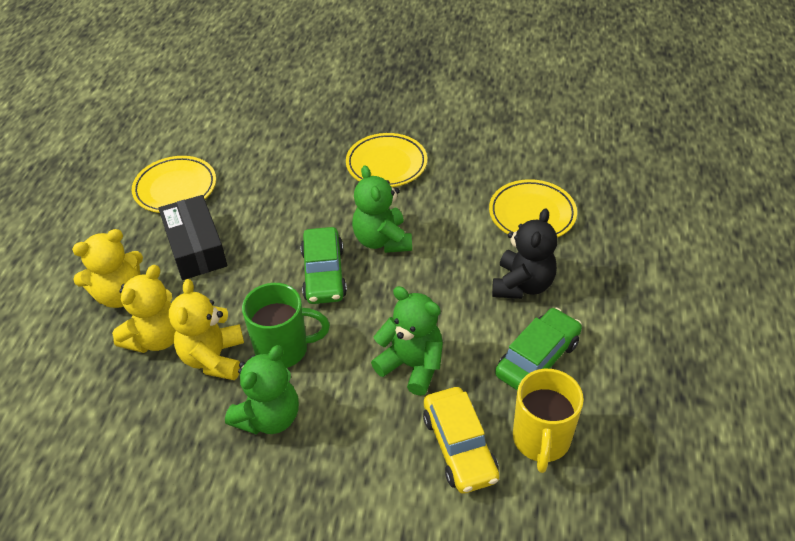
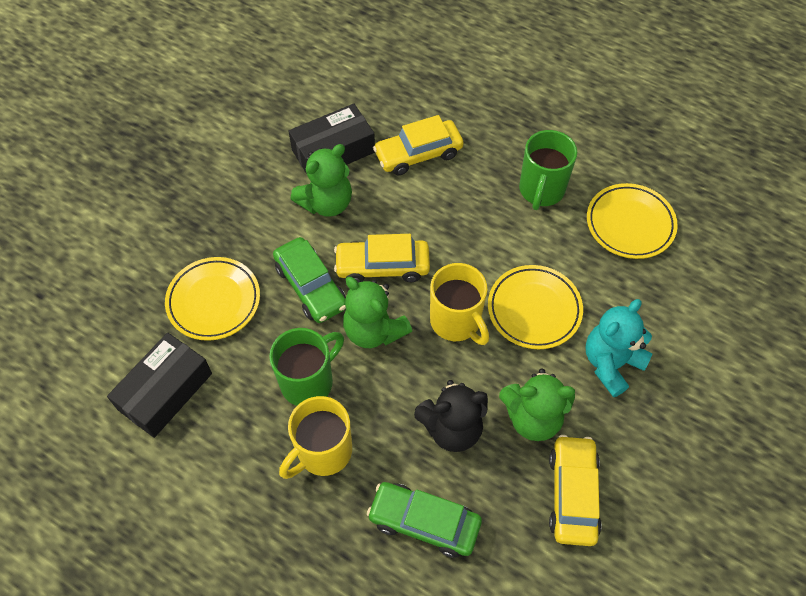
black box: [158,195,227,280] = 1 -> [107,332,212,438] [289,104,375,174] = 2
green mug: [242,283,330,368] = 1 -> [269,328,344,406] [519,130,577,210] = 2
turquoise teddy bear: none = 0 -> [585,299,652,397] = 1
yellow car: [423,387,499,493] = 1 -> [334,234,430,283] [373,115,463,176] [549,435,602,546] = 3
yellow mug: [513,369,584,473] = 1 -> [279,396,352,479] [430,263,489,345] = 2
yellow teddy bear: [72,229,143,308] [112,265,176,353] [169,279,244,380] = 3 -> none = 0

